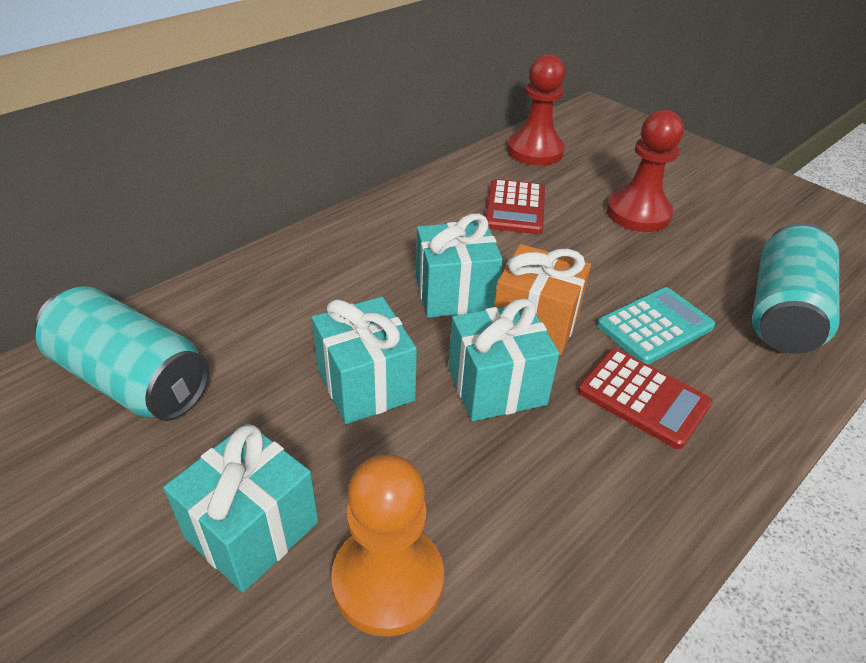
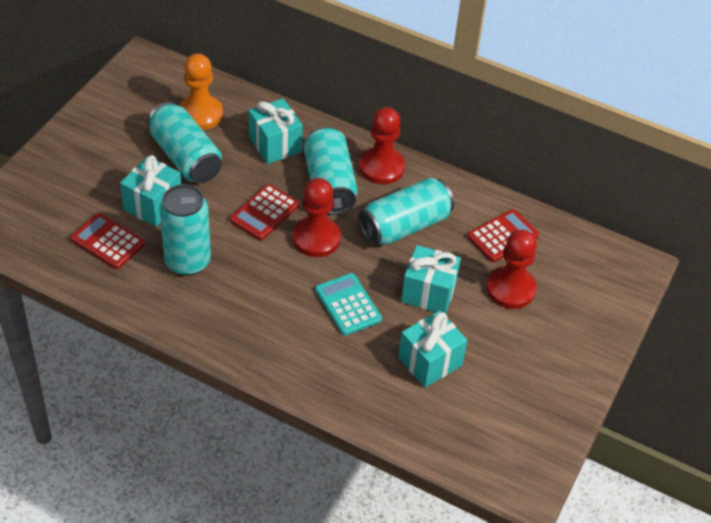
orange gift: [494,244,591,355] = 1 -> none = 0
red calculator: [486,179,545,234] [578,349,712,449] = 2 -> [71,213,145,269] [230,184,299,240] [467,209,539,262] = 3
red pawn: [507,54,565,166] [606,110,684,232] = 2 -> [292,178,341,257] [359,107,405,184] [486,230,537,309] = 3
turquoise can: [35,286,209,421] [752,222,839,354] = 2 -> [148,102,222,183] [159,184,211,276] [303,126,358,215] [359,177,454,246] = 4

